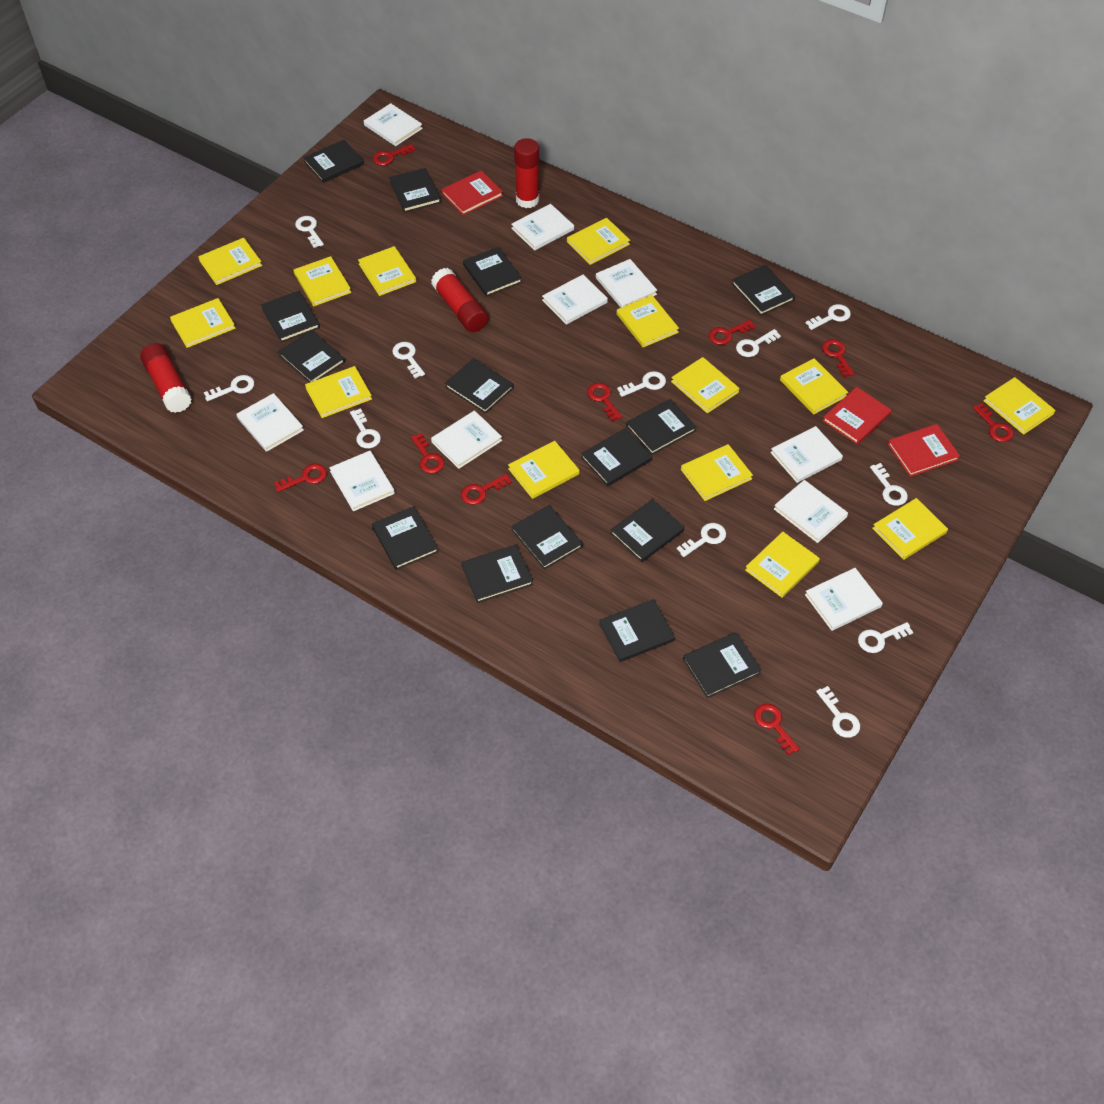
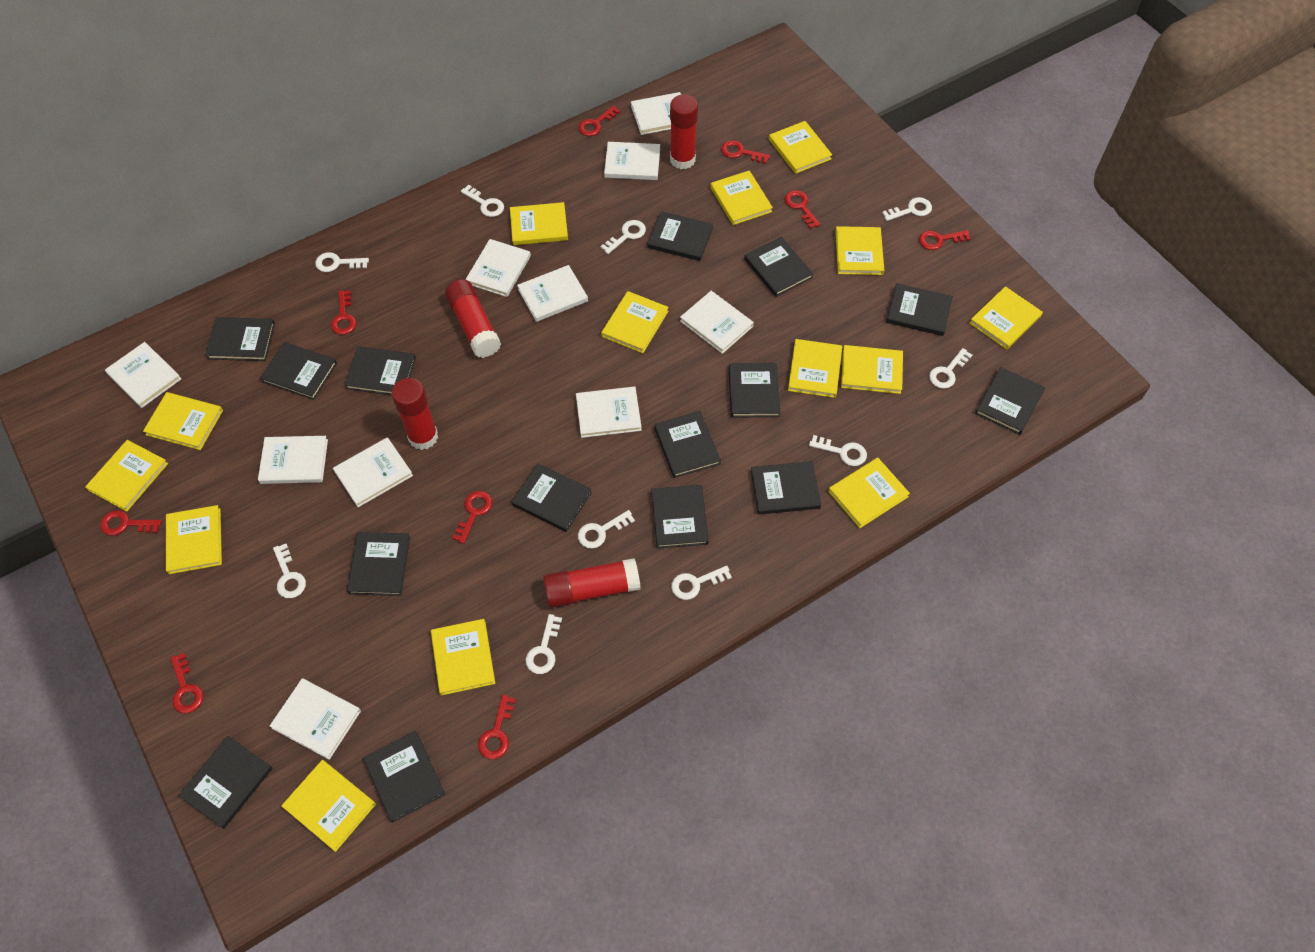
red book: [442,170,503,215] [823,387,892,445] [888,424,960,477] = 3 -> none = 0
red glue stick: [140,343,192,413] [431,268,488,332] [514,138,539,208] = 3 -> [392,378,438,450] [445,279,501,358] [543,558,641,608] [670,94,698,169] = 4
white key: [204,375,254,401] [295,216,324,248] [350,408,381,448] [392,342,425,378] [617,371,666,397] [677,523,726,557] [736,329,781,357] [806,304,851,330] [816,686,860,738] [858,622,913,653] [870,463,908,506] = 11 -> [273,544,306,598] [315,252,369,272] [461,185,504,217] [526,614,562,674] [578,510,635,549] [601,220,646,254] [671,566,732,600] [809,435,867,466] [882,197,932,221] [929,348,972,389] = 10

